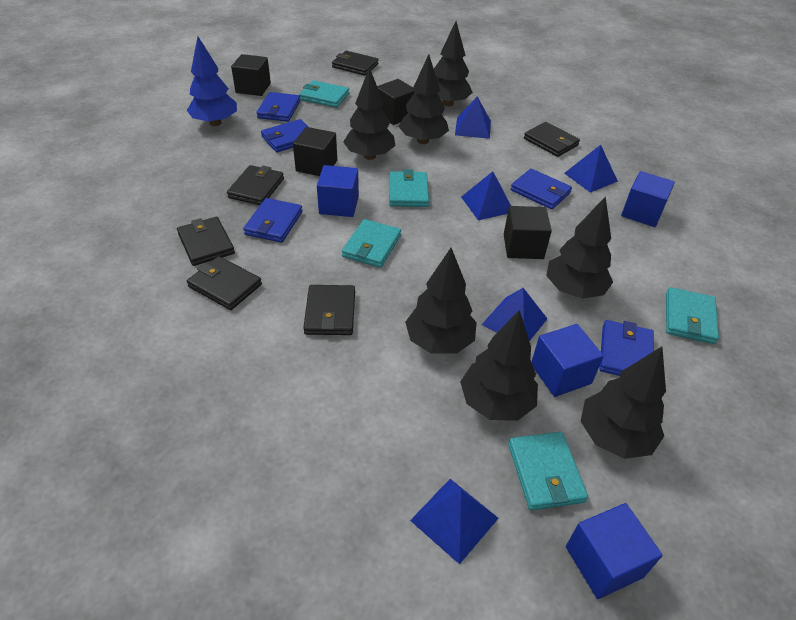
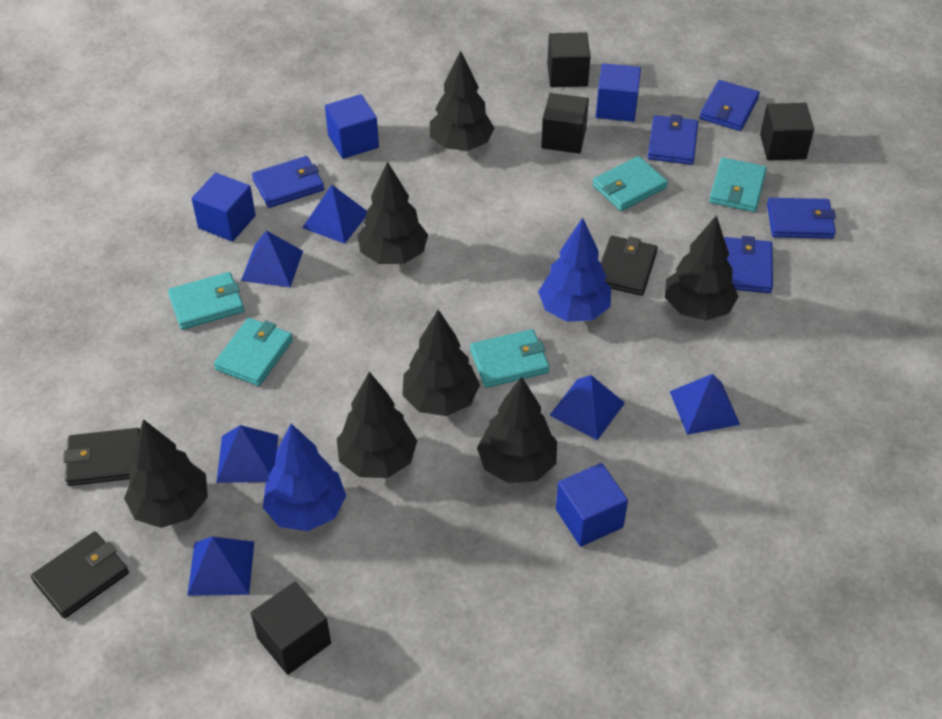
black wallet: [177,217,235,266] [187,256,262,310] [227,165,284,205] [303,285,355,335] [332,51,379,76] [524,122,580,157] = 6 -> [31,531,129,618] [63,428,140,486] [601,236,658,296] = 3
blue pyramid: [410,479,499,564] [455,96,491,139] [461,171,511,220] [481,288,547,341] [564,145,618,193] = 5 -> [187,537,254,596] [216,425,278,483] [241,230,303,287] [302,185,367,244] [549,375,625,440] [670,374,740,435] = 6
blue tree: [187,37,237,126] = 1 -> [263,424,346,531] [538,218,611,322] = 2

